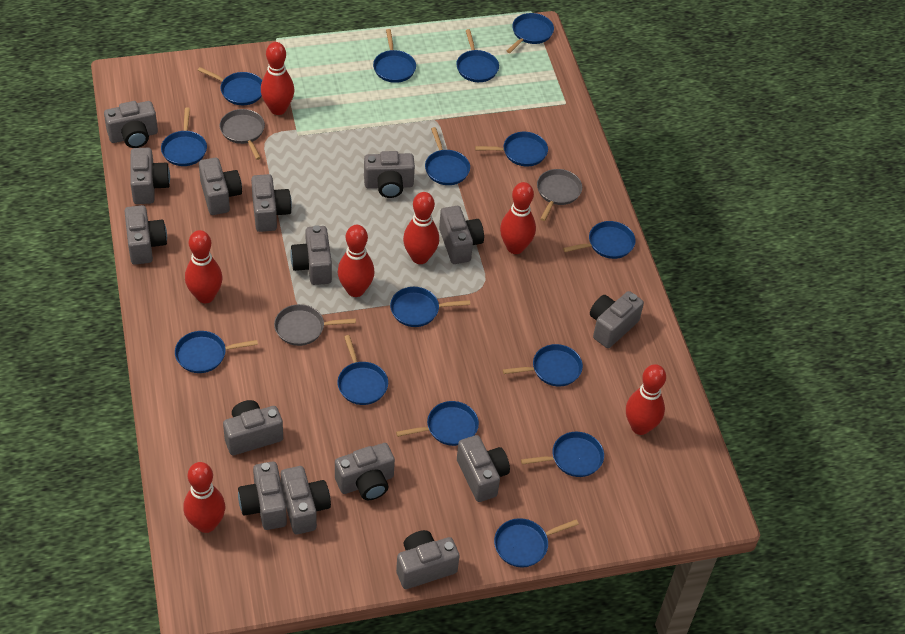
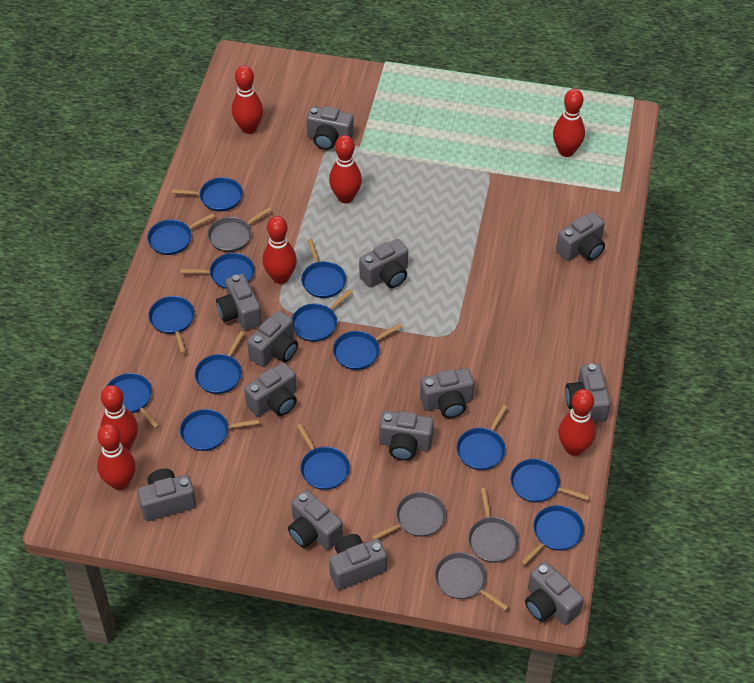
blue pan: [161,108,207,166] [175,331,258,373] [198,67,262,105] [337,335,388,405] [373,29,416,83] [390,287,470,327] [396,401,479,446] [425,127,470,185] [456,29,499,82] [475,132,548,166] [494,518,579,568] [503,344,583,387] [507,13,554,53] [521,432,604,477] [563,221,636,259] = 15 -> [106,373,160,429] [147,213,215,255] [148,296,194,354] [172,177,243,211] [180,409,259,451] [181,253,255,289] [195,331,244,394] [292,289,353,342] [297,424,350,490] [301,239,346,298] [333,323,402,370] [457,405,508,470] [510,459,590,502] [521,505,584,566] = 14
grey camera: [104,101,158,148] [124,205,167,265] [130,148,170,204] [199,157,242,215] [223,400,283,455] [238,462,287,530] [251,174,292,232] [281,466,331,534] [290,225,332,285] [335,443,395,500] [364,151,415,198] [396,530,460,589] [439,206,484,264] [457,435,510,502] [590,291,644,348] = 15 -> [137,469,196,521] [216,274,262,331] [244,362,297,417] [247,311,298,367] [288,490,343,550] [306,106,354,150] [329,534,387,590] [359,239,408,288] [379,411,434,461] [420,368,474,418] [525,562,583,625] [556,212,605,261] [565,364,611,423] = 13
grey pan: [220,109,265,160] [274,304,356,346] [537,169,582,221] = 3 -> [208,207,271,252] [371,492,446,540] [435,552,509,611] [468,488,519,563] = 4

